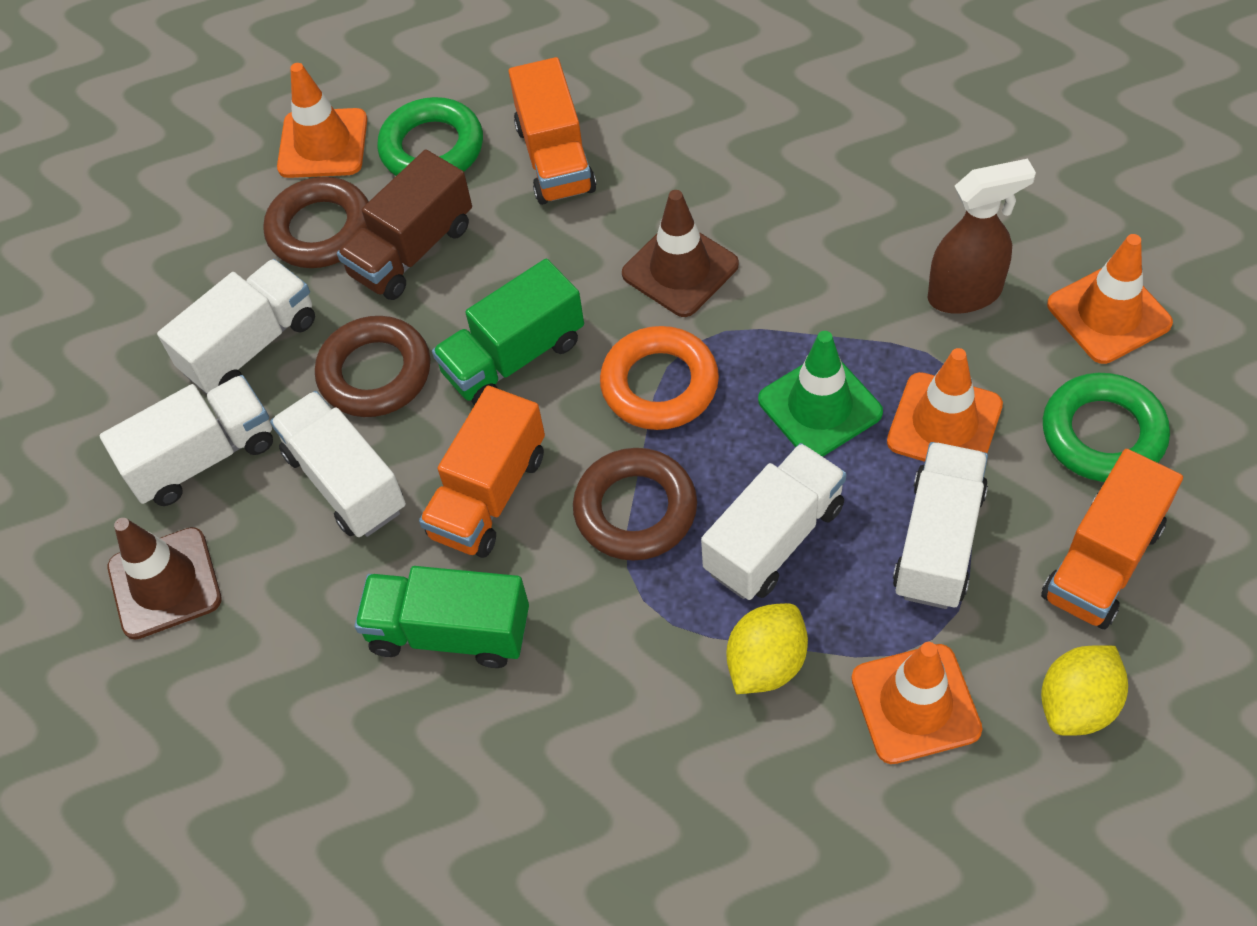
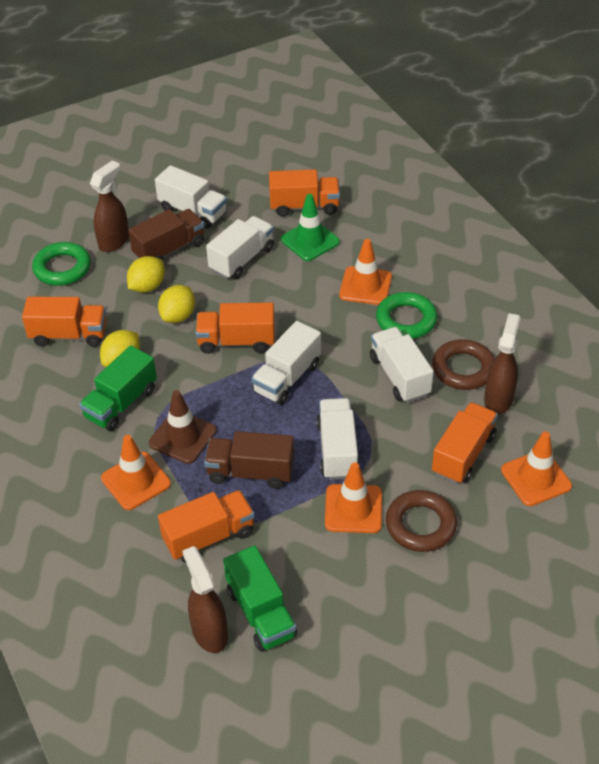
brown ring: [264,177,369,268] [315,316,431,417] [573,448,697,561] = 3 -> [386,490,457,552] [432,339,495,390] = 2
brown spray bottle: [928,159,1036,314] = 1 -> [90,161,129,252] [182,546,228,653] [484,313,520,414] = 3
brown traffic cone: [108,518,222,640] [622,190,739,317] = 2 -> [149,390,217,464] = 1
brown truck: [337,150,472,300] = 1 -> [128,209,204,261] [204,431,294,489] = 2
orange ring: [600,326,719,430] = 1 -> none = 0
orange truck: [419,386,545,558] [509,57,596,205] [1041,449,1183,629] = 3 -> [22,297,107,347] [158,490,255,563] [195,302,275,354] [269,169,340,217] [432,402,498,484] = 5
yellow lemon: [726,603,808,694] [1041,645,1128,736] = 2 -> [100,330,140,367] [127,256,165,293] [158,285,195,323] = 3

